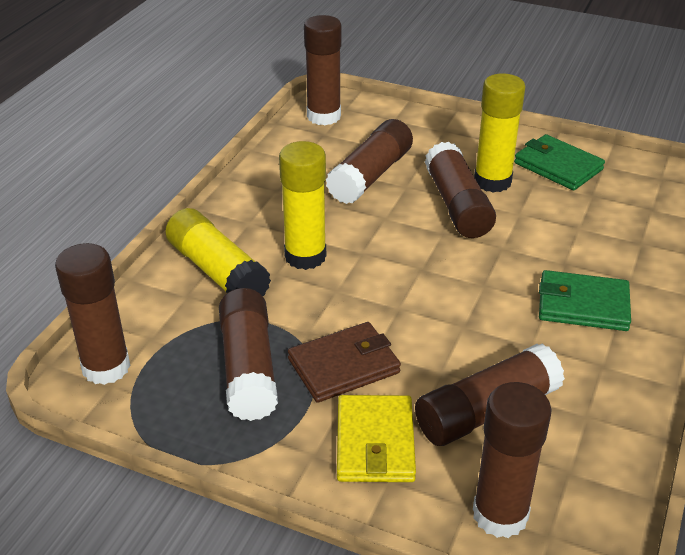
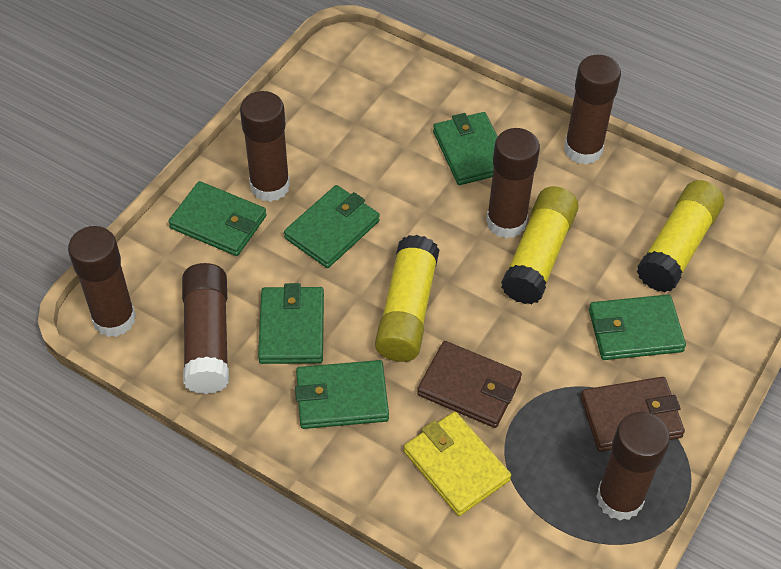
brown glue stick: [55,243,130,385] [219,288,278,421] [304,15,342,125] [326,119,413,204] [415,343,565,446] [425,142,496,238] [473,382,552,538] = 7 -> [68,226,136,337] [182,263,229,394] [240,91,290,202] [486,128,540,238] [564,55,621,165] [596,412,670,520] = 6
brown wallet: [288,322,401,403] = 1 -> [417,341,522,428] [581,377,685,452] = 2
green wallet: [514,134,605,190] [539,270,631,331] = 2 -> [168,181,267,256] [258,283,324,364] [284,185,380,268] [295,360,389,429] [433,112,498,185] [589,295,686,360] = 6

